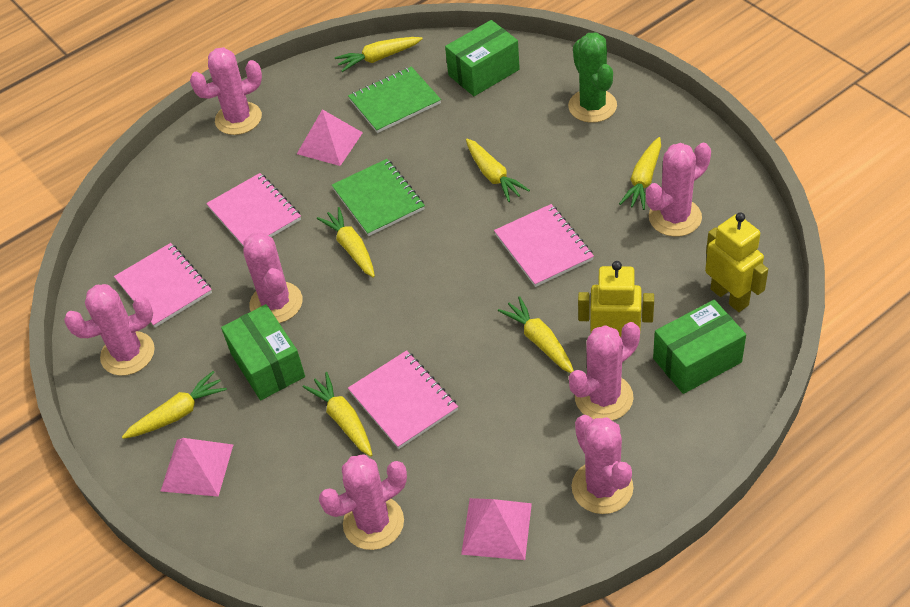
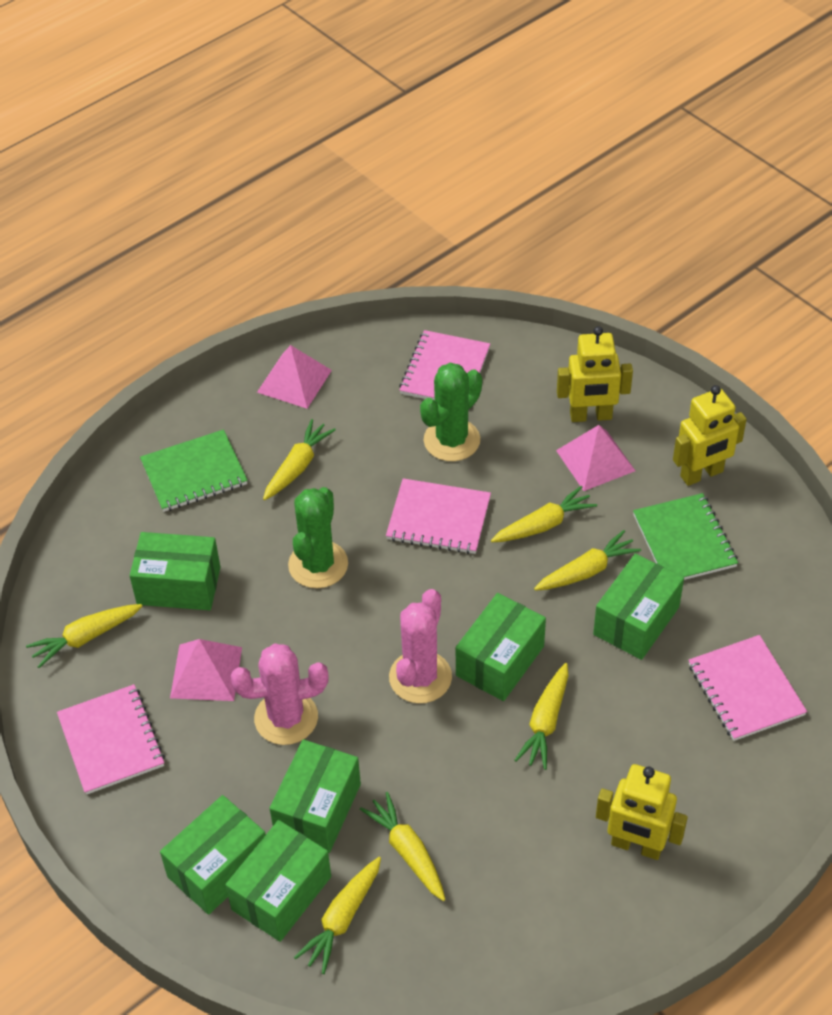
green box: [221,304,305,400] [445,20,520,96] [653,300,746,394] = 3 -> [129,532,220,610] [160,795,266,915] [225,820,331,942] [270,739,361,853] [456,593,546,701] [593,553,684,660] = 6
green cactus: [568,32,617,123] = 1 -> [288,487,348,588] [420,363,482,461] = 2
pink cactus: [64,284,155,376] [190,47,262,135] [243,232,303,323] [319,454,407,550] [569,322,640,420] [572,415,634,514] [646,143,711,237] = 7 -> [231,643,329,745] [389,589,452,703] = 2
yellow robot: [578,261,654,337] [705,212,768,312] = 2 -> [557,326,633,422] [596,764,688,860] [673,385,747,486] = 3

